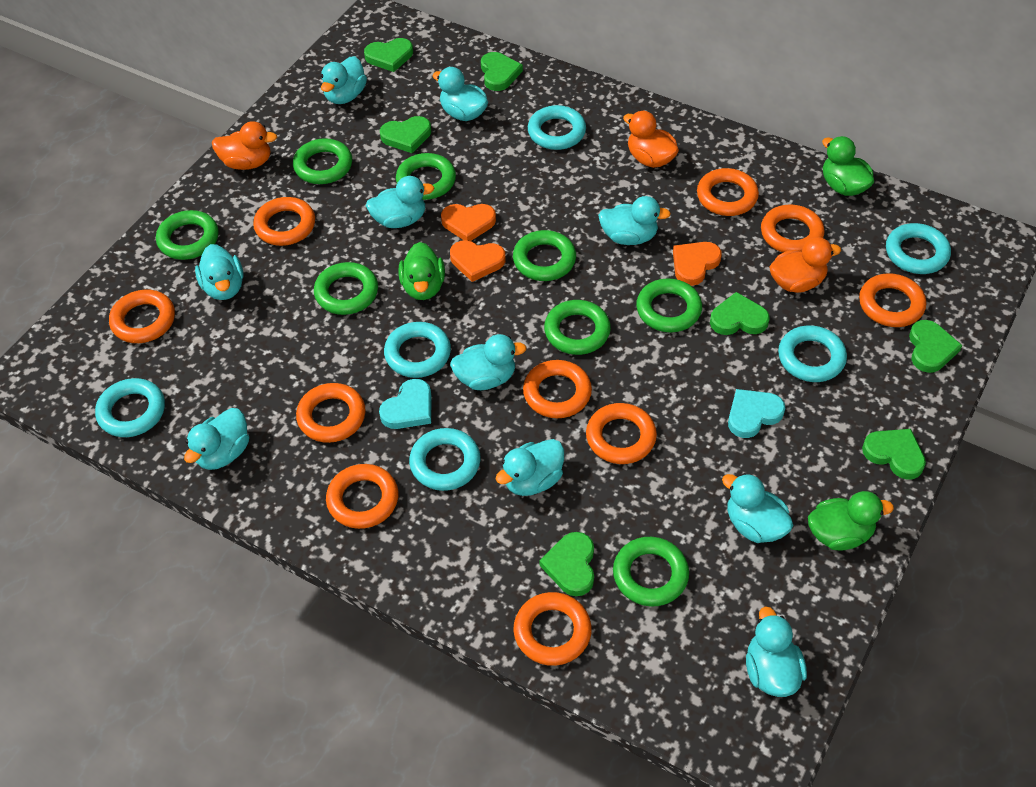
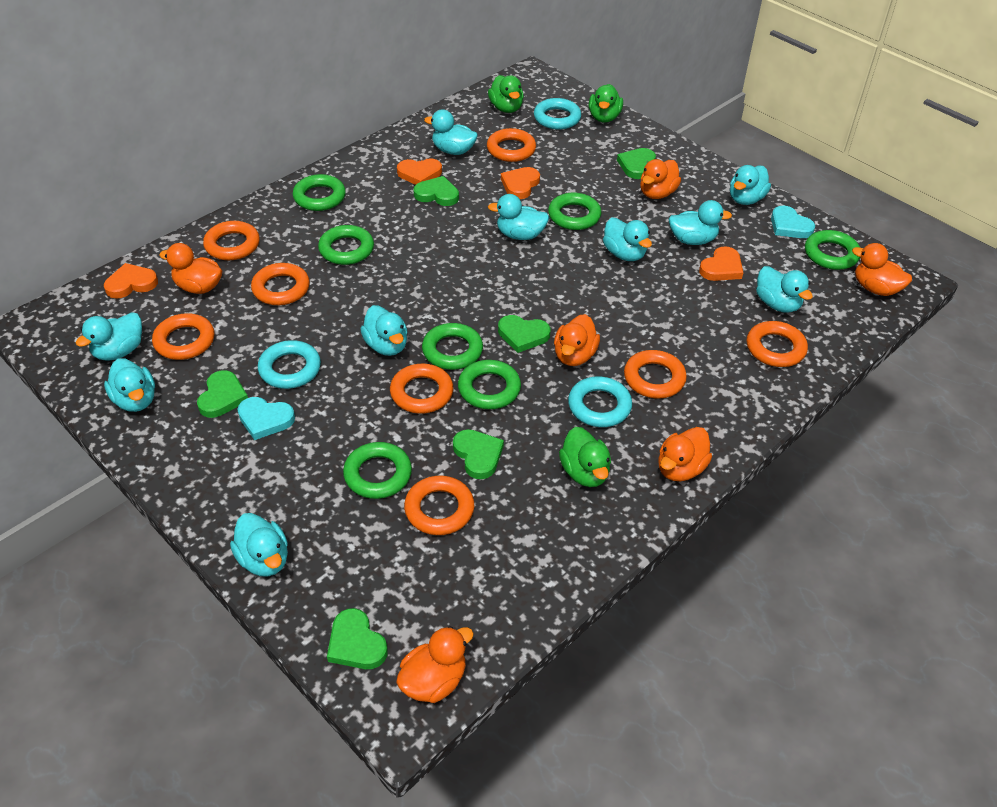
green heart: [364,38,413,72] [380,116,431,153] [481,52,523,91] [539,532,594,596] [710,292,770,335] [862,429,926,479] [909,320,962,373] = 7 -> [197,370,248,418] [327,608,388,669] [413,176,459,206] [453,429,504,479] [498,315,550,353] [617,148,656,179] = 6
green ring: [156,210,219,260] [293,138,352,184] [314,262,378,315] [396,153,456,200] [513,230,576,281] [544,300,611,355] [613,537,689,607] [636,278,702,332] = 8 -> [293,174,346,211] [318,225,374,265] [343,442,412,499] [422,323,483,370] [458,360,521,409] [548,193,601,230] [805,230,860,270] = 7
orange duck: [212,121,277,170] [623,111,679,168] [769,237,841,293] = 3 -> [159,243,222,294] [396,626,474,703] [554,314,600,366] [640,159,681,199] [658,427,712,481] [852,243,912,296] = 6
orange heart: [441,204,496,241] [450,240,506,282] [673,242,722,286] = 3 -> [104,263,158,299] [397,158,442,185] [501,167,540,199] [699,246,743,281] = 4
orange ring: [109,290,175,343] [253,197,315,246] [296,383,366,443] [326,464,399,529] [514,592,592,666] [523,360,592,418] [586,403,657,464] [697,168,759,216] [761,205,824,252] [859,273,926,327] = 10 -> [152,313,214,360] [203,221,260,260] [251,263,310,305] [390,364,453,414] [404,476,474,535] [487,128,536,162] [624,350,687,399] [747,321,808,367] = 8
turquoise ring: [95,378,165,437] [384,322,451,378] [409,428,481,491] [528,105,586,150] [778,325,847,382] [886,223,951,274] = 6 -> [258,340,321,389] [534,98,581,130] [568,376,632,427] = 3

